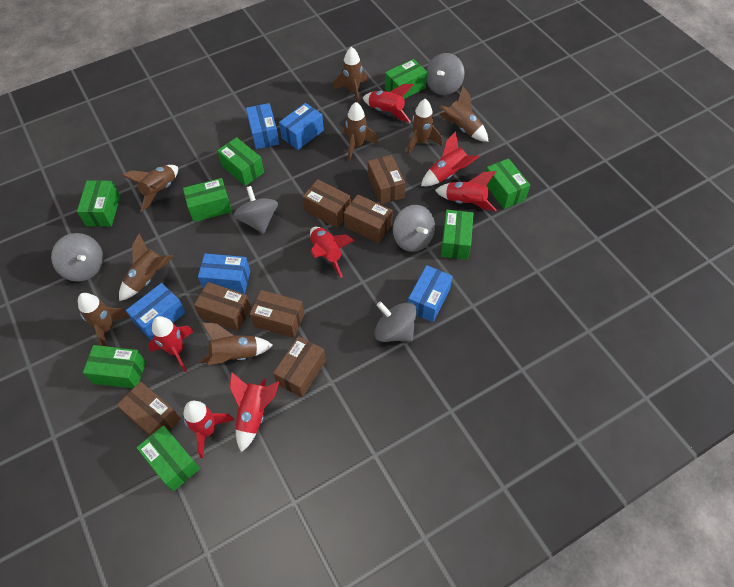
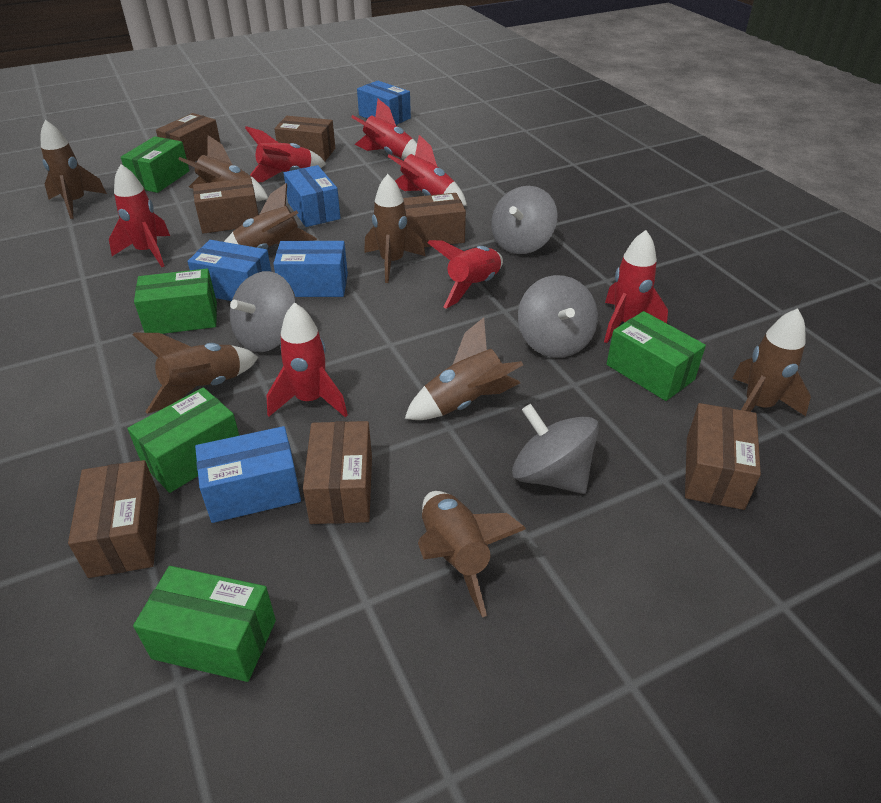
green box: [77,180,120,227] [83,345,146,388] [136,425,200,491] [183,178,232,222] [217,137,264,186] [385,59,427,99] [441,210,474,260] [486,158,530,209] = 8 -> [121,136,189,193] [127,387,239,493] [133,566,276,682] [134,269,217,334] [607,311,706,401] = 5
grey spinning top: [51,233,103,282] [233,186,278,234] [375,302,417,342] [393,205,435,252] [426,53,465,95] = 5 -> [230,271,296,352] [491,186,558,254] [512,404,599,494] [518,275,598,358] = 4

